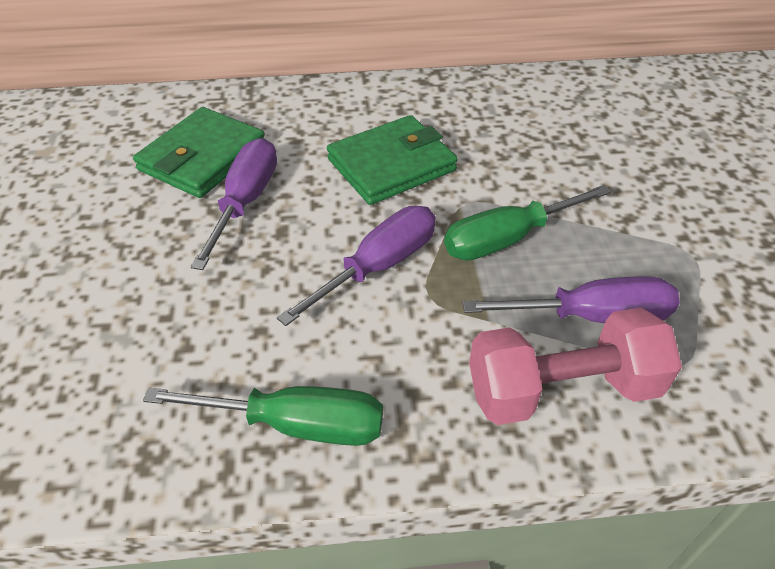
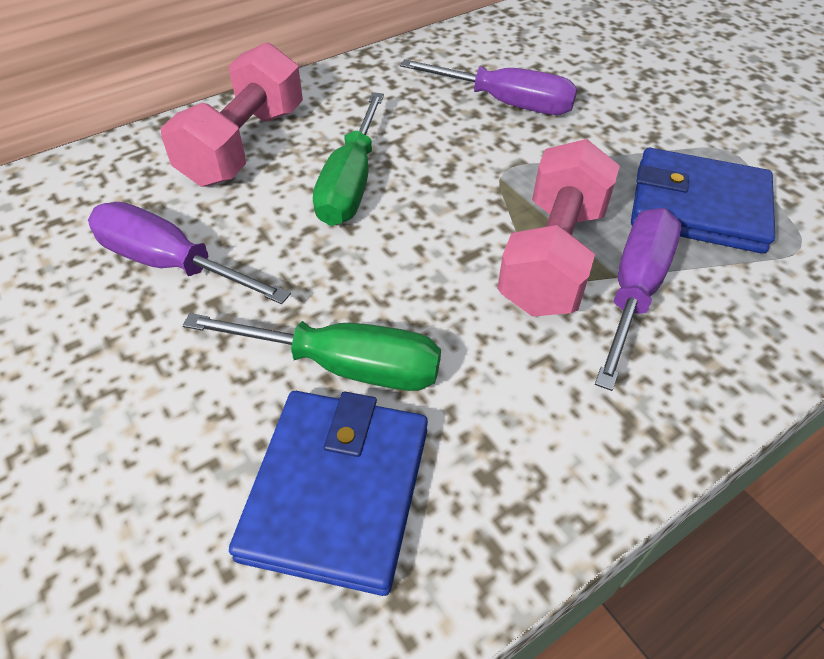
blue wallet: none = 0 -> [229,391,428,596] [631,148,775,254] = 2
green wallet: [133,107,265,198] [327,115,458,205] = 2 -> none = 0
pink dumbbell: [469,308,682,425] = 1 -> [161,42,303,187] [497,139,620,317] = 2

